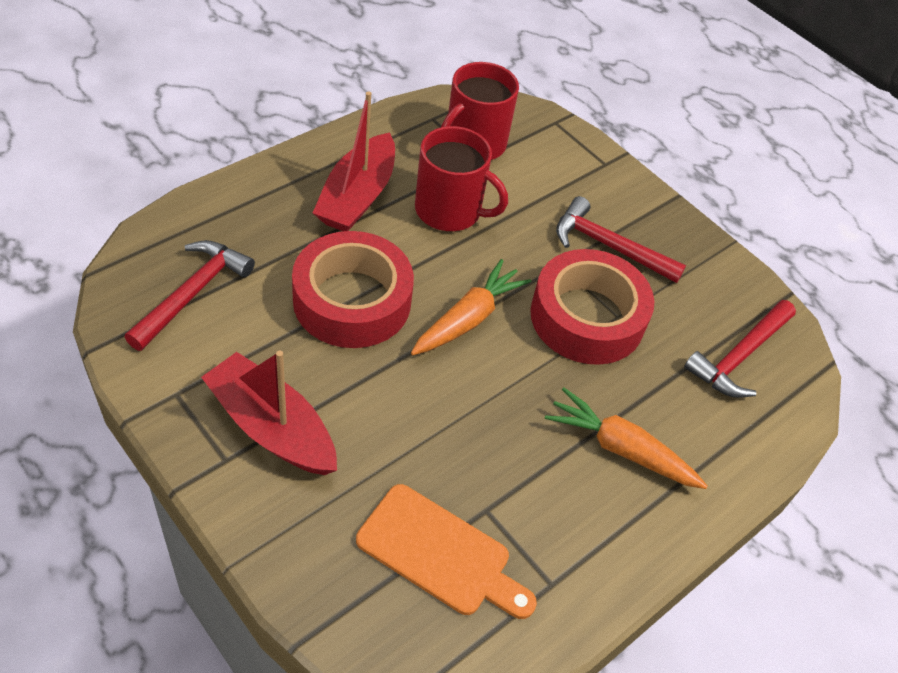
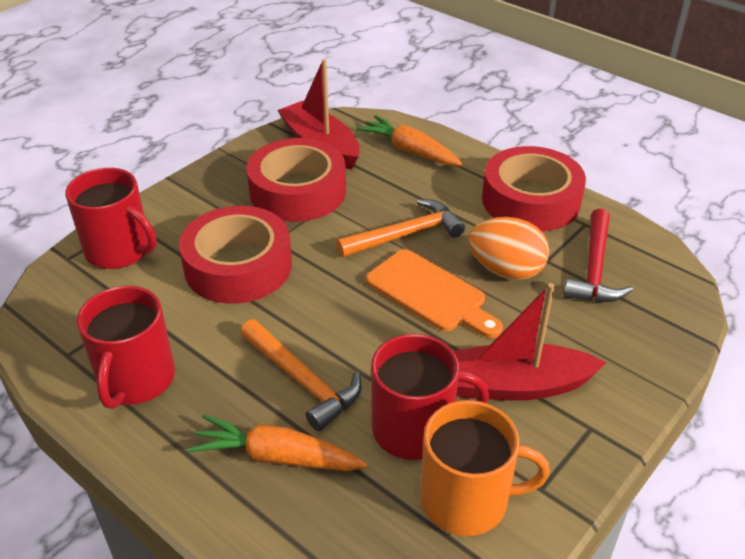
orange egg: none = 0 -> [469,217,549,280] = 1
orange hammer: none = 0 -> [240,319,362,431] [336,199,465,257] = 2
orange mug: none = 0 -> [420,400,550,536] = 1
red hammer: [125,240,255,351] [556,196,686,283] [684,300,796,398] = 3 -> [563,208,633,302] = 1
red mug: [415,126,508,231] [441,62,519,160] = 2 -> [65,168,157,269] [77,286,175,409] [371,334,489,460] = 3
red tape: [292,231,414,348] [530,249,654,365] = 2 -> [179,206,292,304] [246,138,346,222] [482,146,586,232] = 3

